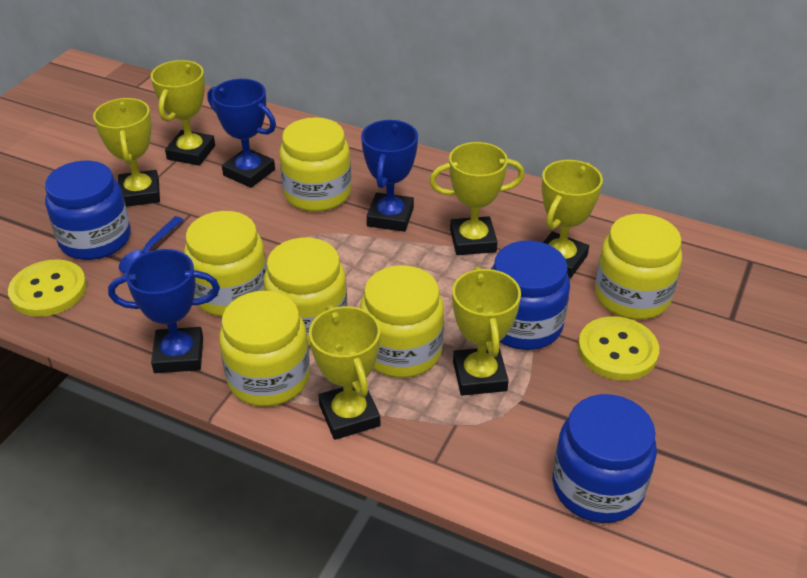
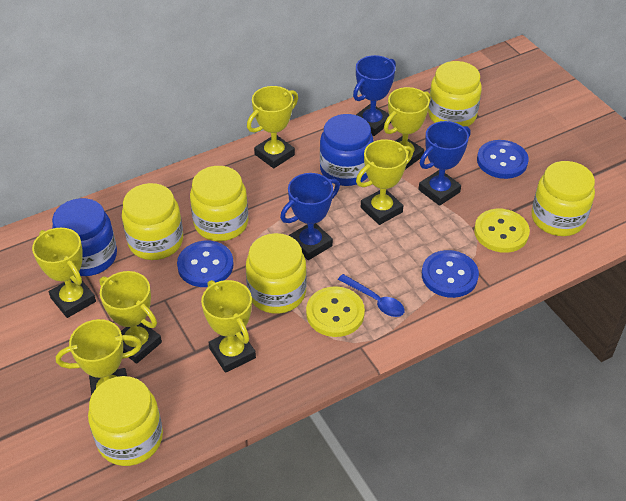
blue button: none = 0 -> [177,241,234,287] [422,250,479,298] [477,140,529,179] = 3
blue jar: [45,161,131,260] [491,241,570,350] [553,394,657,523] = 3 -> [52,198,117,276] [320,114,374,186] = 2
yellow trophy: [93,98,160,207] [151,60,215,166] [309,305,381,440] [429,142,525,255] [452,267,521,396] [542,160,603,279] = 6 -> [32,228,96,318] [56,319,142,395] [99,271,162,364] [201,280,256,373] [247,86,298,168] [356,139,413,225] [384,87,431,169] = 7

